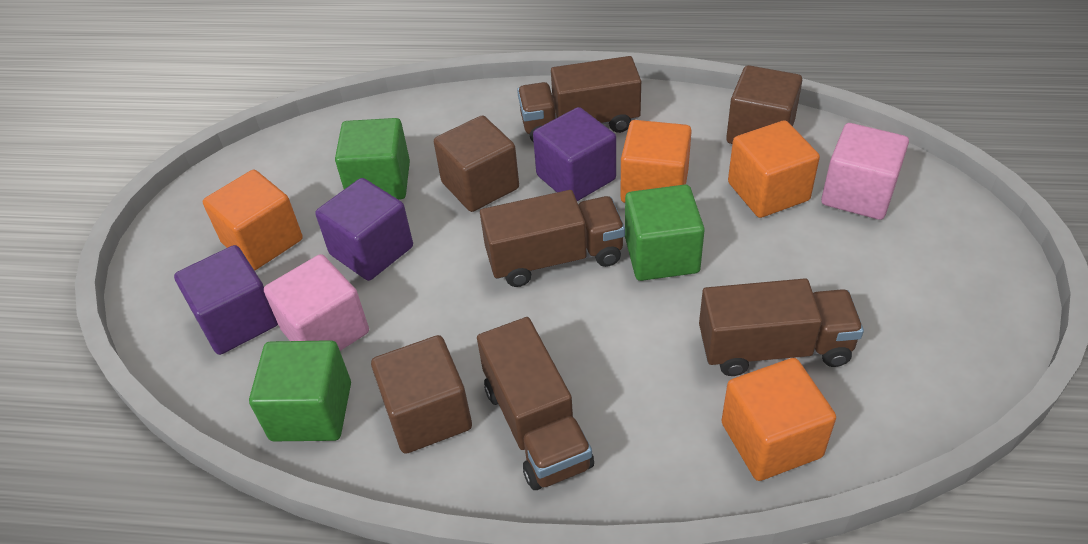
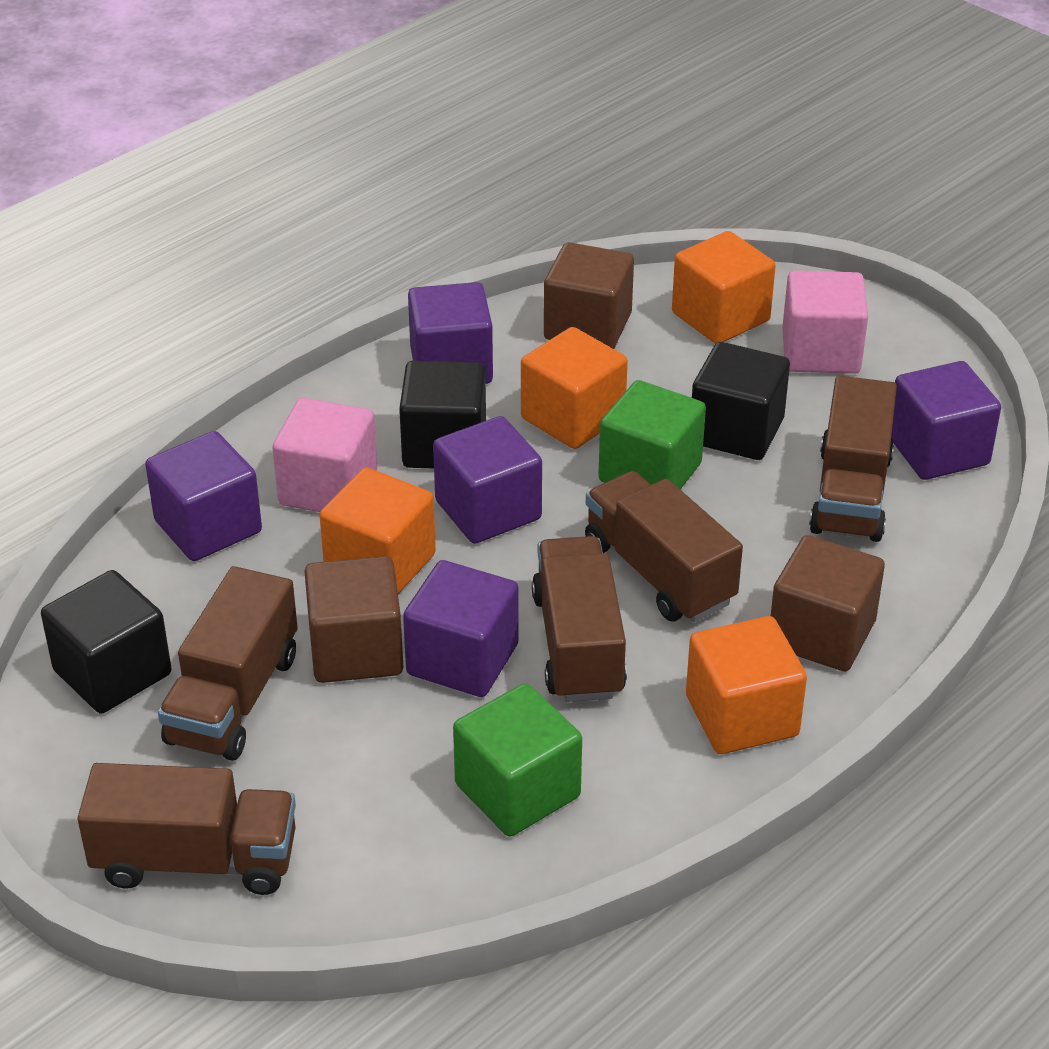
black cube: none = 0 -> [41,570,172,714] [399,361,486,468] [692,342,790,460] = 3
brown truck: [477,317,594,490] [480,190,625,287] [517,56,641,142] [699,278,864,376] = 4 -> [77,763,296,895] [158,566,298,761] [532,536,627,702] [585,471,743,622] [809,376,897,542] = 5
green cube: [249,340,351,441] [335,118,410,200] [625,185,705,281] = 3 -> [453,683,582,837] [598,380,706,489] = 2
purple cube: [174,245,278,355] [315,178,413,281] [533,107,616,201] = 3 -> [145,431,262,561] [403,560,519,697] [408,282,493,384] [433,416,542,544] [891,361,1001,480] = 5

